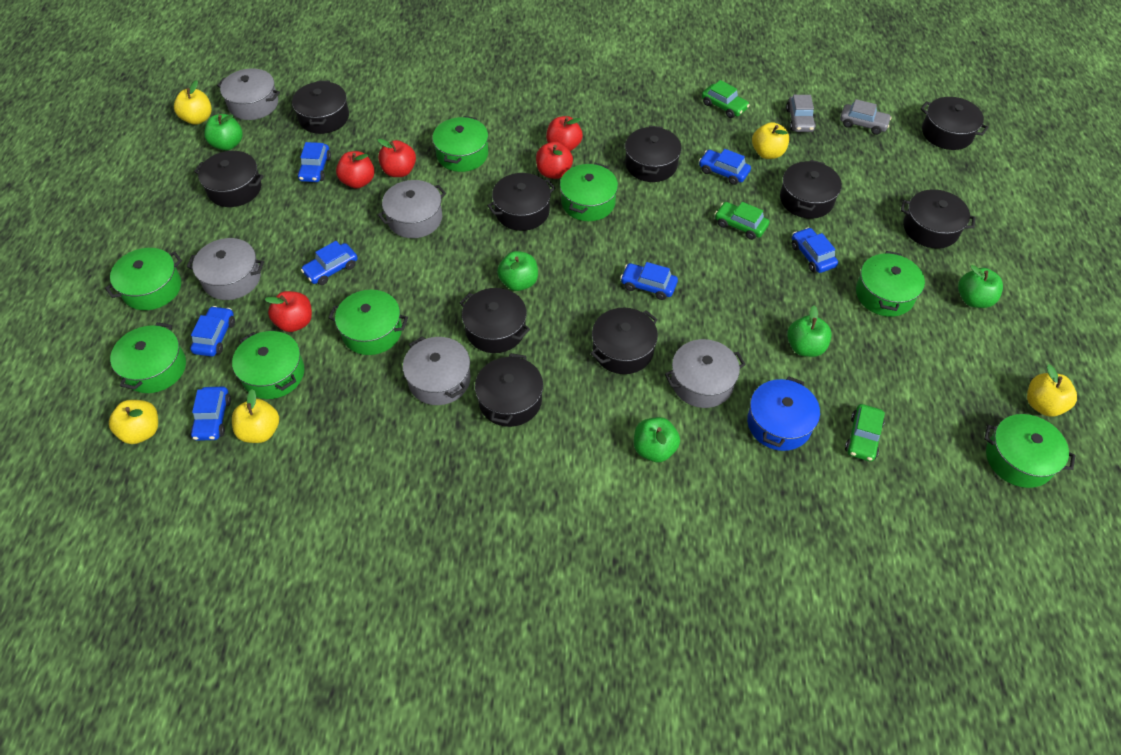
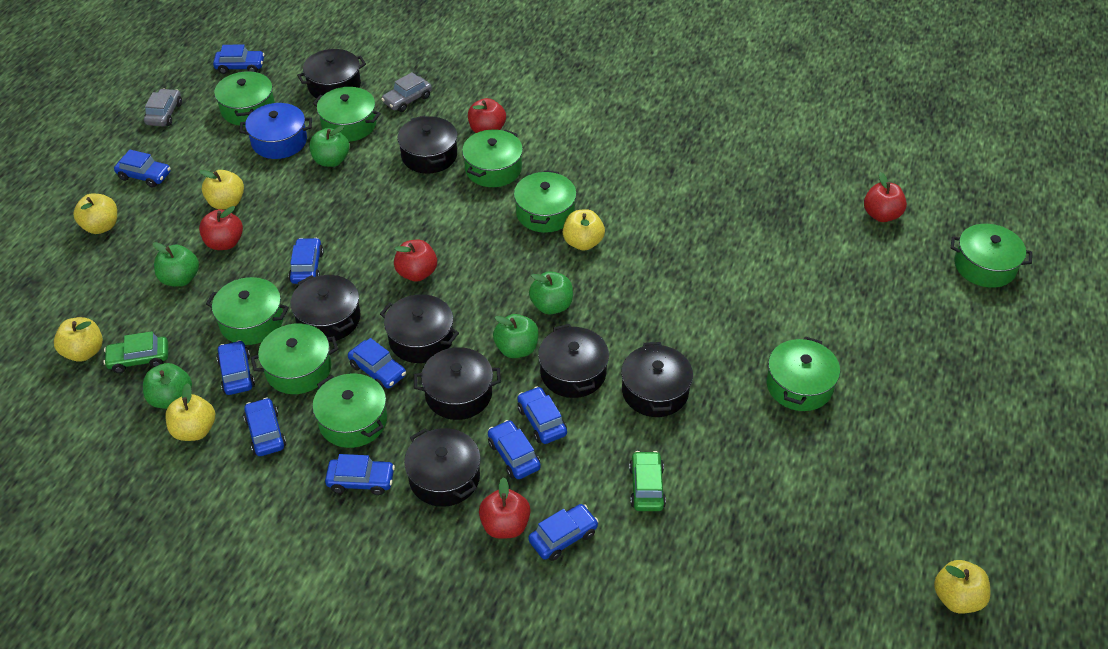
black pot: [194,151,264,207] [292,81,349,134] [460,288,530,353] [475,353,543,427] [487,173,556,231] [591,308,658,374] [625,126,681,182] [780,160,842,219] [901,189,976,248] [920,97,988,150] = 10 -> [291,275,361,342] [297,49,366,98] [380,294,459,363] [398,116,457,174] [404,428,481,507] [414,347,501,420] [538,324,609,398] [621,342,693,417] = 8
blue car: [190,306,235,357] [191,387,231,441] [298,142,331,182] [301,241,358,285] [620,262,678,300] [699,149,751,185] [792,227,838,273] = 7 -> [114,150,171,188] [213,44,265,74] [216,340,255,395] [243,398,286,456] [289,238,324,284] [325,454,395,495] [348,338,406,390] [488,420,541,479] [517,386,567,444] [528,504,599,561] = 10
green car: [702,80,750,118] [715,202,769,240] [845,404,885,462] = 3 -> [103,331,168,373] [629,451,666,511] = 2
green pot: [105,248,182,310] [110,322,186,393] [232,331,304,399] [329,290,408,355] [432,116,488,172] [560,163,618,221] [856,251,925,317] [984,414,1075,488] = 8 -> [206,277,289,345] [214,71,275,126] [251,323,338,394] [312,373,387,448] [313,87,381,142] [462,129,523,187] [514,170,577,233] [766,336,840,411] [951,224,1032,288] = 9
grey pot: [187,238,264,300] [217,68,280,120] [378,180,446,238] [403,336,471,405] [665,339,746,408] = 5 -> none = 0
yellow apple: [109,400,158,444] [174,80,212,125] [232,389,279,443] [752,122,789,159] [1027,364,1077,417] = 5 -> [54,317,103,362] [73,194,117,234] [165,383,215,441] [199,170,244,210] [563,209,605,251] [934,560,991,614] = 6

